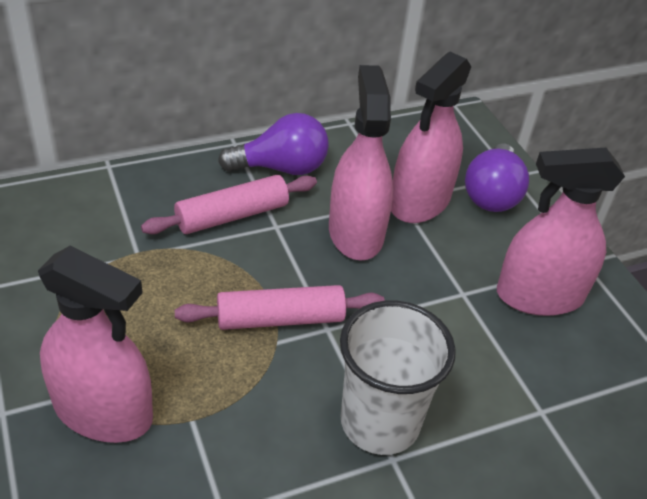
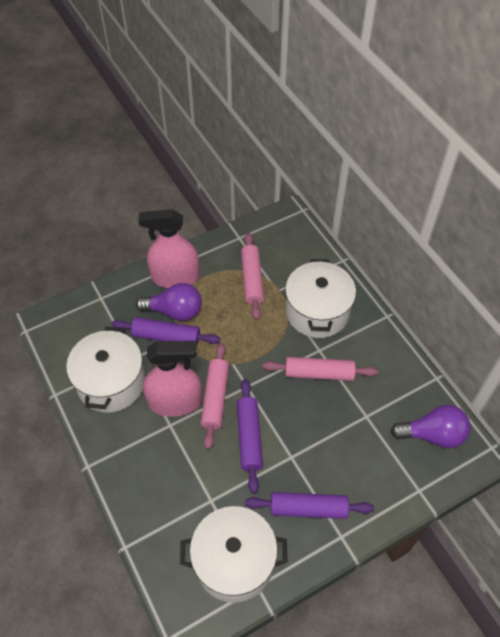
pink rolling pin: [141,175,317,234] [175,285,385,330] = 2 -> [201,343,229,450] [241,233,264,320] [263,357,378,381] = 3
pink spray bottle: [38,246,153,443] [329,65,393,261] [391,52,471,223] [497,148,625,316] = 4 -> [138,209,199,288] [143,341,202,417] = 2
purple rolling pin: none = 0 -> [111,317,220,346] [237,379,263,493] [245,492,374,519] = 3
white cup: [340,301,456,455] = 1 -> none = 0
white pot: none = 0 -> [66,327,145,412] [180,506,288,603] [285,259,356,338] = 3

